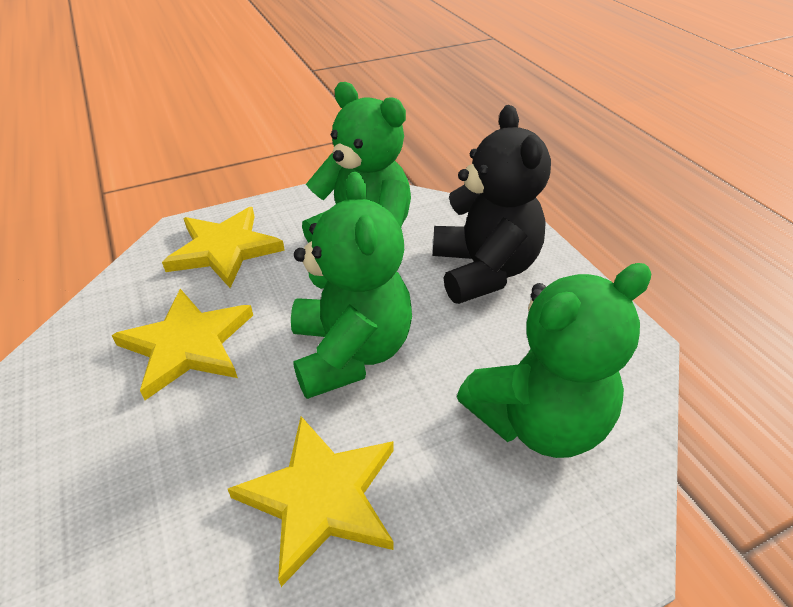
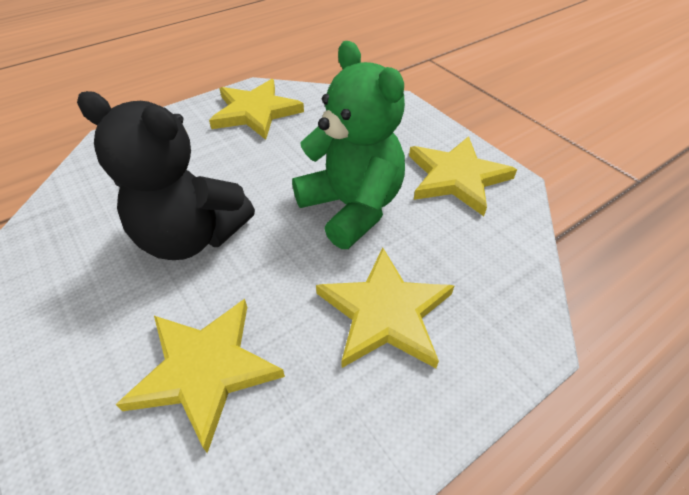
green teddy bear: [291,172,412,399] [302,82,411,243] [457,263,652,458] = 3 -> [292,41,405,249] = 1
yellow star: [112,289,253,400] [162,207,285,288] [228,416,394,587] = 3 -> [116,299,285,453] [209,79,304,140] [316,247,454,368] [409,136,517,216] = 4

